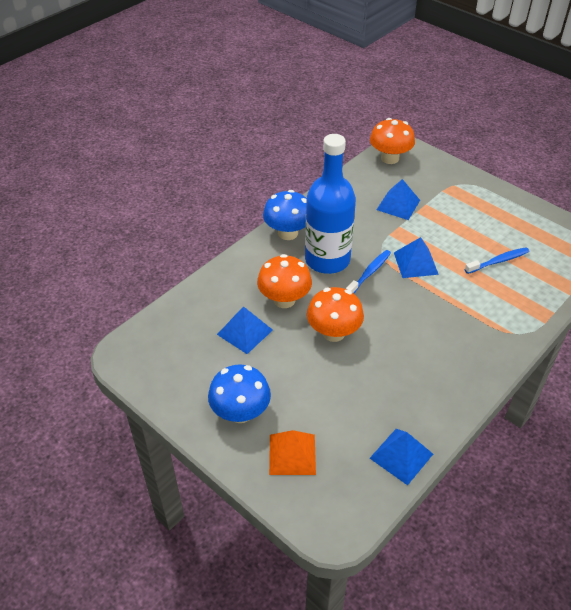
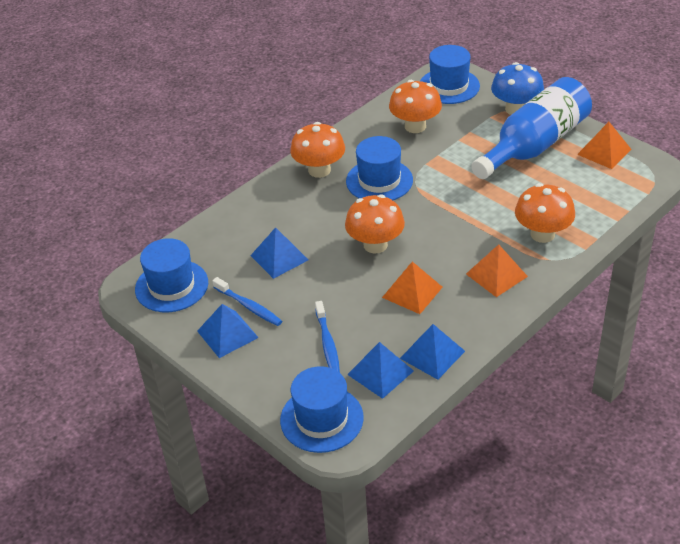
blue hat: none = 0 -> [135,238,208,312] [280,366,364,453] [346,136,413,200] [420,45,480,104] = 4
blue mushroom: [208,364,271,423] [263,190,307,240] = 2 -> [491,62,544,115] = 1
orange mushroom: [257,254,312,308] [307,287,364,342] [370,118,415,164] = 3 -> [290,122,345,178] [345,194,405,253] [389,80,442,133] [515,183,575,243] = 4
orange pyramid: [269,430,316,475] = 1 -> [382,262,443,314] [466,244,528,297] [577,122,632,169] = 3

